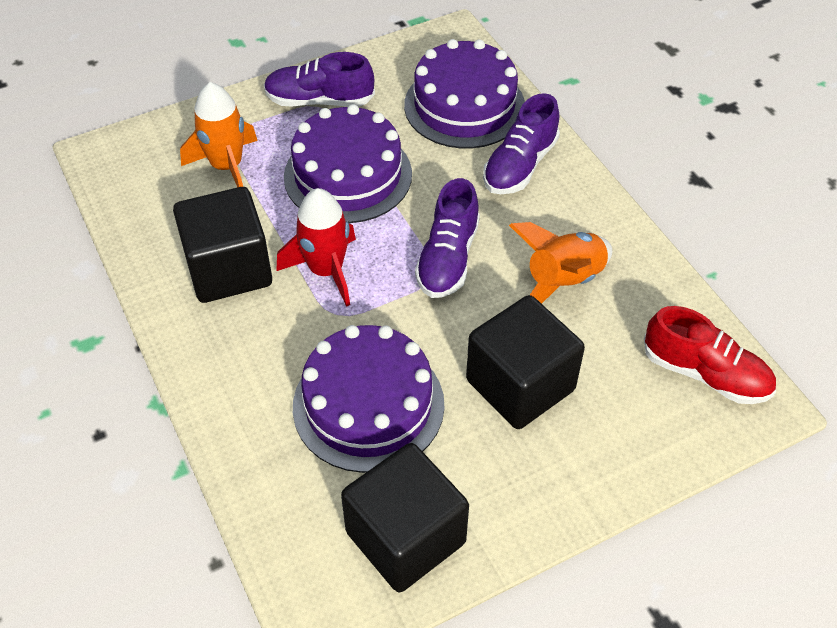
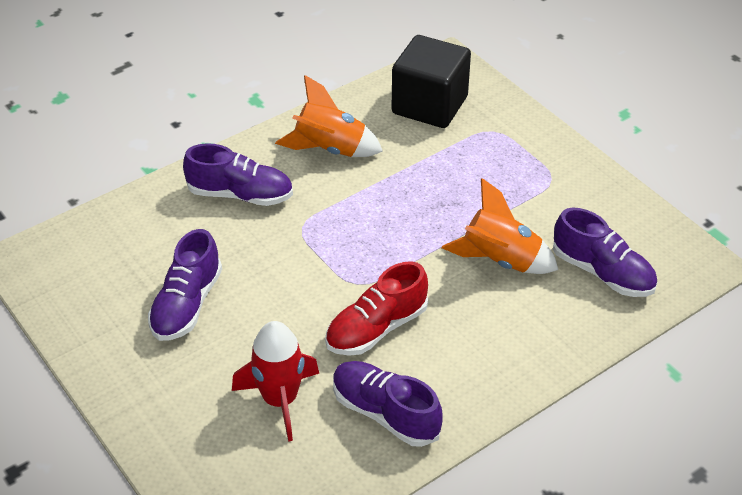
black cube: [173,187,272,303] [341,443,469,592] [466,295,585,429] = 3 -> [392,35,471,128] = 1
purple cake: [284,104,412,223] [293,325,445,473] [404,39,525,148] = 3 -> none = 0
purple shoe: [264,52,375,107] [415,178,480,298] [483,93,560,194] = 3 -> [148,229,222,341] [183,143,293,206] [333,361,443,447] [553,208,657,297] = 4

